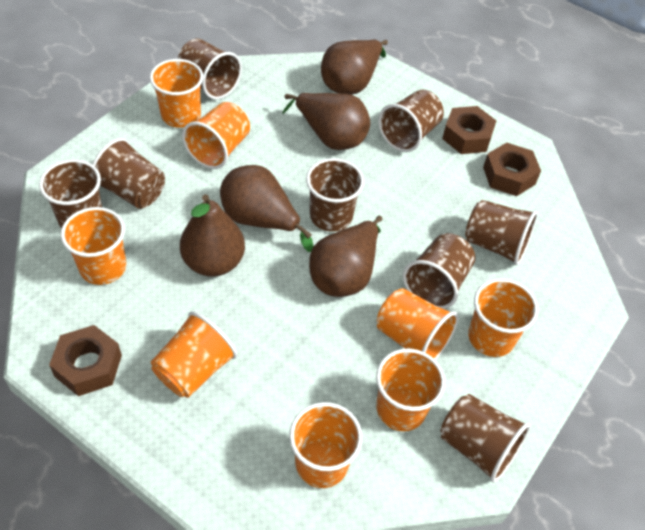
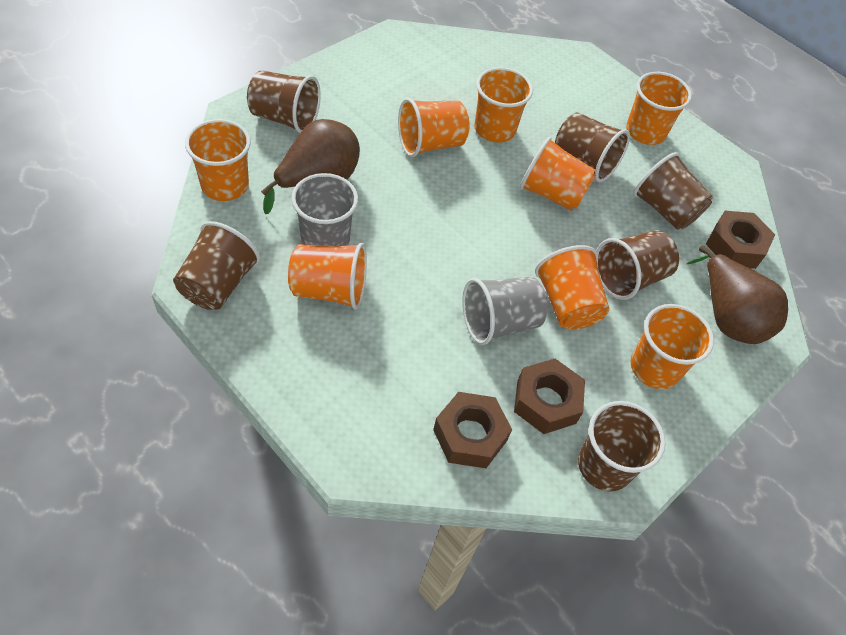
brown cup: [39,159,102,229] [92,138,165,209] [178,39,242,99] [306,158,364,232] [378,89,444,152] [403,233,475,309] [440,394,531,483] [465,200,538,265] = 8 -> [173,221,260,310] [247,70,321,133] [555,112,630,182] [578,401,666,491] [596,230,679,300] [633,152,713,229] = 6
brown pear: [180,194,245,277] [220,165,313,252] [282,93,370,150] [309,216,382,297] [321,40,388,95] = 5 -> [261,119,360,214] [687,246,788,344] = 2
grey cup: none = 0 -> [291,173,358,246] [462,276,548,345] = 2

